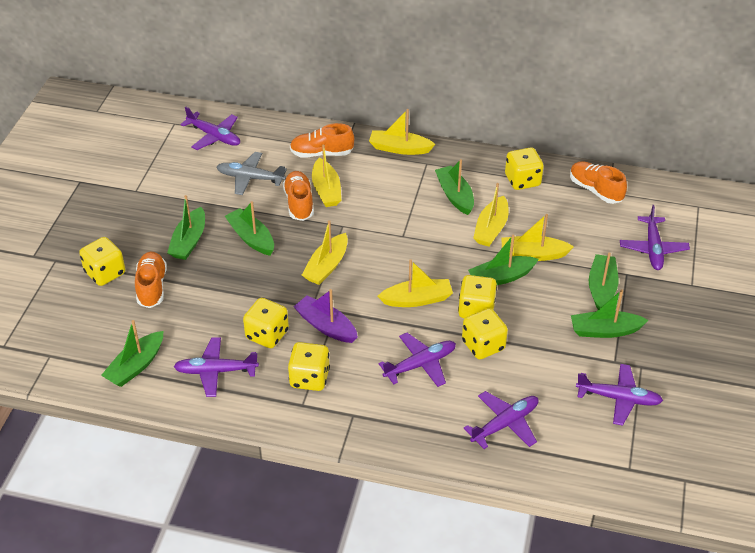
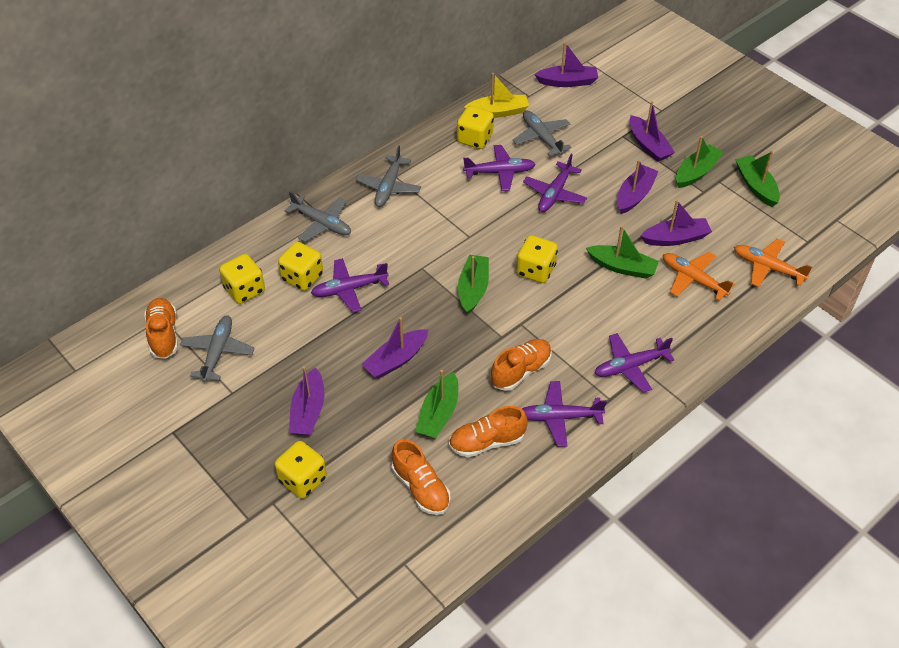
green boat: [101,320,163,387] [167,195,205,260] [225,201,274,256] [435,159,474,215] [468,235,539,285] [571,289,649,338] [589,253,618,309] = 7 -> [415,370,458,438] [458,255,489,314] [586,226,659,279] [676,136,724,188] [735,151,780,207] = 5
grey plane: [217,152,287,195] = 1 -> [180,315,255,382] [285,191,351,242] [356,145,421,207] [512,111,571,156] = 4
orange plane: none = 0 -> [663,252,735,301] [734,239,812,287] = 2
purple boat: [293,289,358,343] = 1 -> [289,366,325,436] [362,317,428,379] [534,42,598,87] [617,160,659,214] [630,101,675,162] [640,200,712,246] = 6
purple plane: [174,337,259,397] [180,107,240,150] [379,333,456,387] [464,391,538,449] [576,364,663,426] [620,205,690,270] = 6 -> [311,258,389,312] [463,145,536,191] [522,381,607,447] [523,154,587,212] [595,333,674,393] = 5
yellow boat: [302,220,348,285] [312,145,341,207] [369,109,435,155] [378,260,453,307] [473,183,509,247] [501,214,574,261] = 6 -> [464,73,529,118] = 1
yellow dice: [79,237,125,286] [243,298,289,348] [288,342,330,391] [458,275,497,319] [462,308,508,359] [505,148,544,190] = 6 -> [219,254,265,304] [275,441,327,498] [278,242,323,291] [457,106,494,149] [516,235,558,283] = 5

